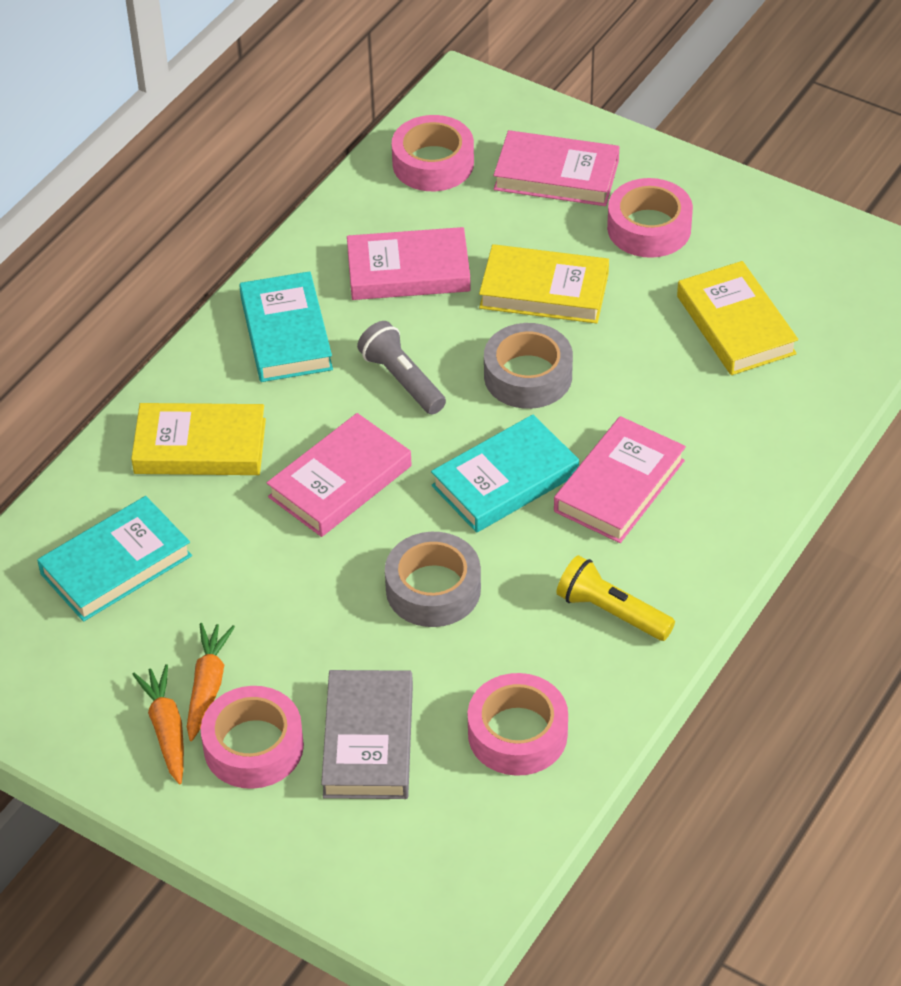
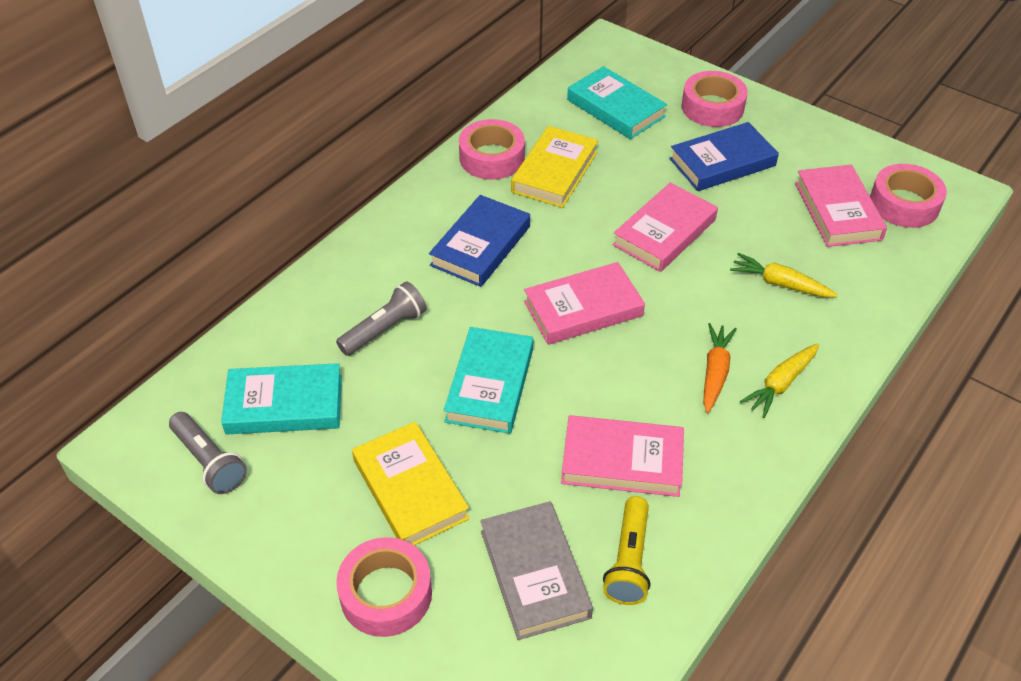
blue book: none = 0 -> [429,195,530,287] [669,122,779,191] = 2
grey flashlight: [357,321,446,414] = 1 -> [169,412,247,494] [336,281,427,356] = 2
grey tape: [385,532,481,627] [484,323,573,409] = 2 -> none = 0
orange carrot: [132,664,184,785] [187,623,235,741] = 2 -> [703,323,737,413] = 1
yellow book: [131,403,266,475] [479,244,609,324] [677,261,798,375] = 3 -> [352,422,470,545] [511,126,598,208] = 2
yellow carrot: none = 0 -> [730,253,838,297] [740,343,819,418] = 2

